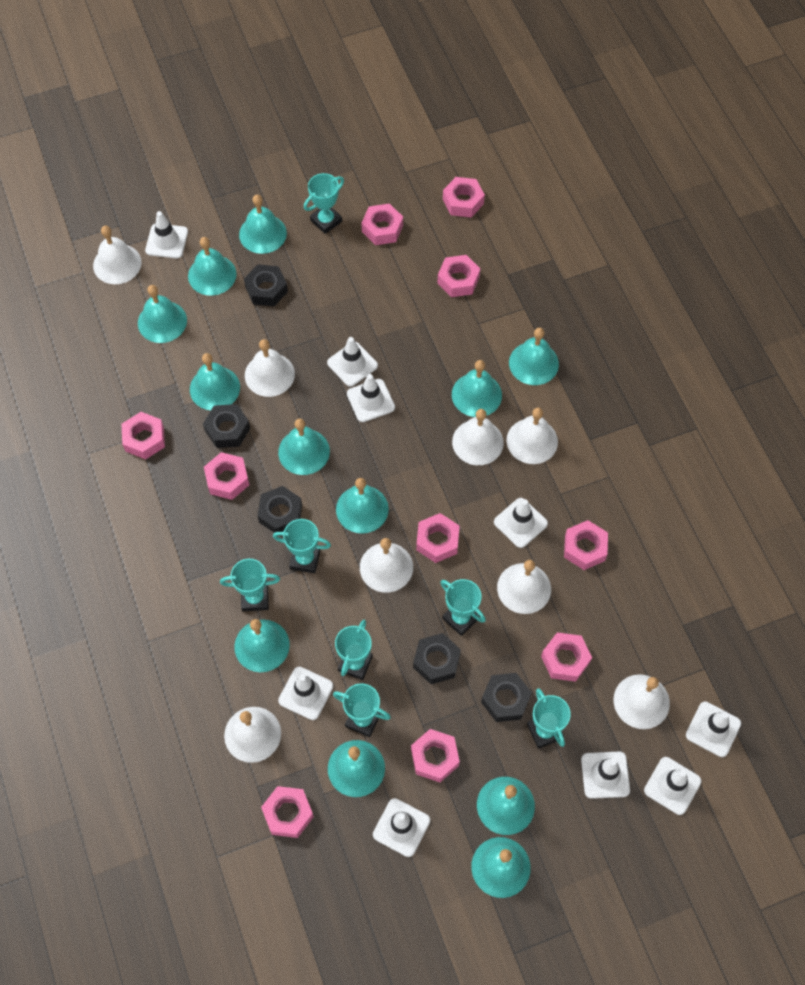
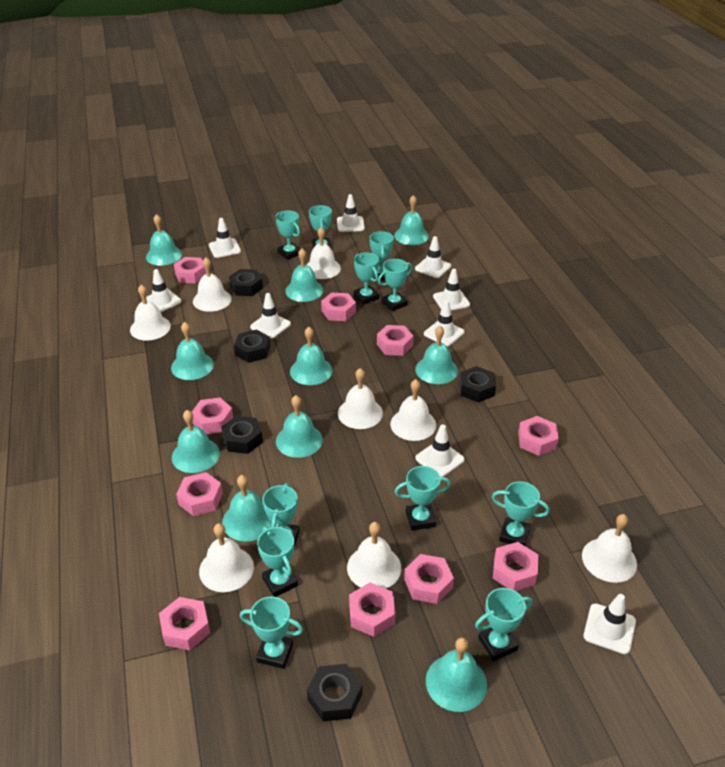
turquoise bell: [138,285,187,343] [188,237,237,296] [190,353,240,410] [234,619,290,672] [239,195,287,254] [278,419,330,475] [328,740,385,797] [336,478,389,534] [452,360,502,417] [471,837,531,898] [477,777,535,835] [509,328,559,385] = 12 -> [146,214,182,266] [171,322,214,380] [172,410,220,473] [222,475,272,542] [276,395,323,458] [285,248,323,302] [290,327,333,385] [394,195,429,245] [415,326,458,384] [426,637,487,712] = 10
turquoise trophy: [220,559,280,611] [273,519,331,573] [304,173,344,234] [333,683,391,737] [335,620,373,680] [440,579,486,636] [527,688,571,749] = 7 -> [240,596,303,669] [257,527,298,597] [262,483,299,547] [275,210,301,260] [309,205,332,248] [354,252,379,305] [369,231,394,280] [378,259,413,311] [395,466,451,531] [475,588,532,661] [492,481,550,546] = 11

